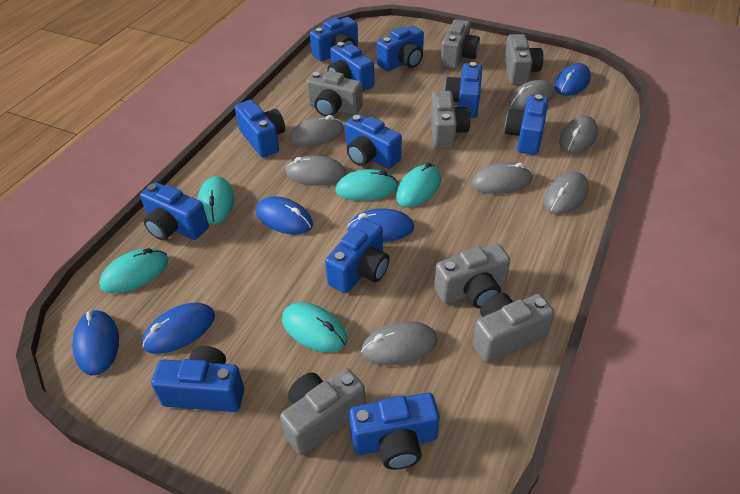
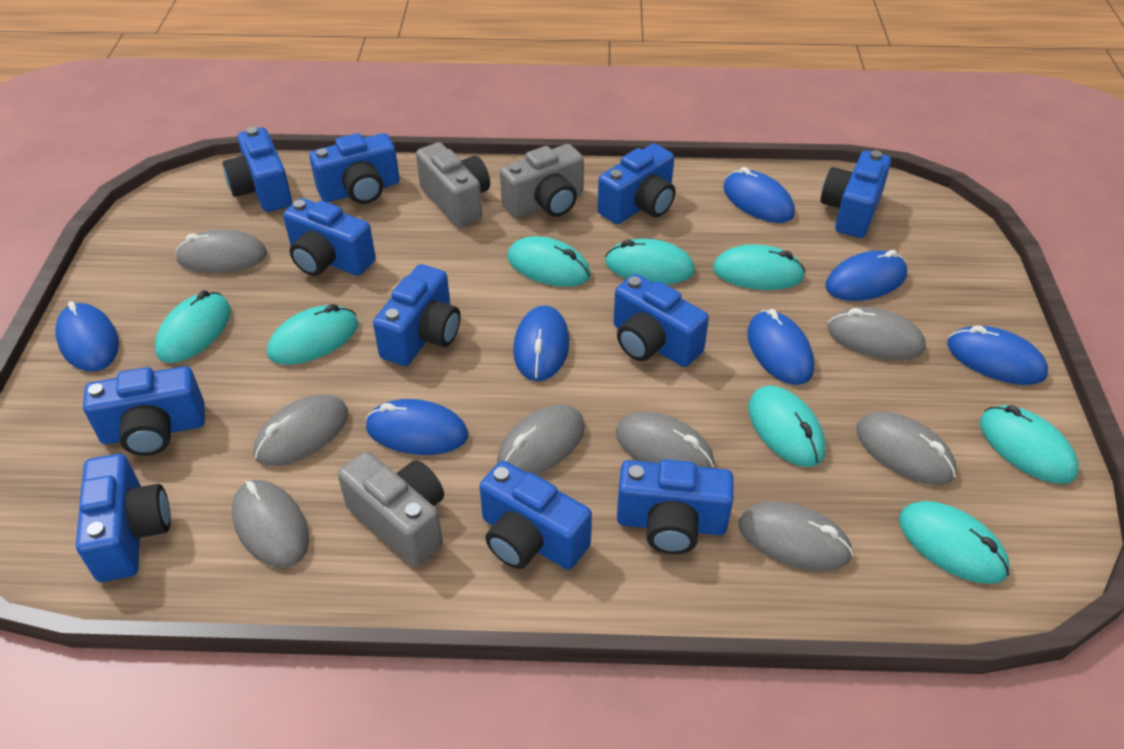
blue mouse: [72,310,119,375] [142,303,215,354] [256,196,313,235] [347,209,414,242] [554,63,591,96] = 5 -> [55,301,119,372] [366,399,468,455] [513,305,569,381] [723,167,795,223] [747,309,814,385] [825,250,907,301] [947,325,1048,385] = 7
grey camera: [280,368,365,455] [307,71,363,116] [431,91,471,149] [434,244,510,309] [441,19,480,69] [473,293,555,363] [504,34,543,85] = 7 -> [338,451,444,567] [416,142,490,227] [500,144,584,218] = 3
grey mouse: [285,155,347,186] [289,115,344,147] [361,321,437,366] [472,162,532,194] [508,80,554,110] [544,172,589,214] [559,116,598,154] = 7 -> [175,229,267,273] [232,480,309,568] [253,394,348,466] [497,404,585,475] [616,412,715,468] [738,502,853,571] [827,307,926,360] [856,412,957,485] = 8
turquoise mouse: [99,248,168,293] [197,176,234,224] [282,302,347,352] [335,169,398,201] [396,163,441,207] = 5 -> [155,290,231,363] [267,304,358,365] [507,236,591,287] [605,239,695,284] [713,244,806,290] [748,386,826,467] [899,501,1010,584] [980,406,1079,483] = 8

